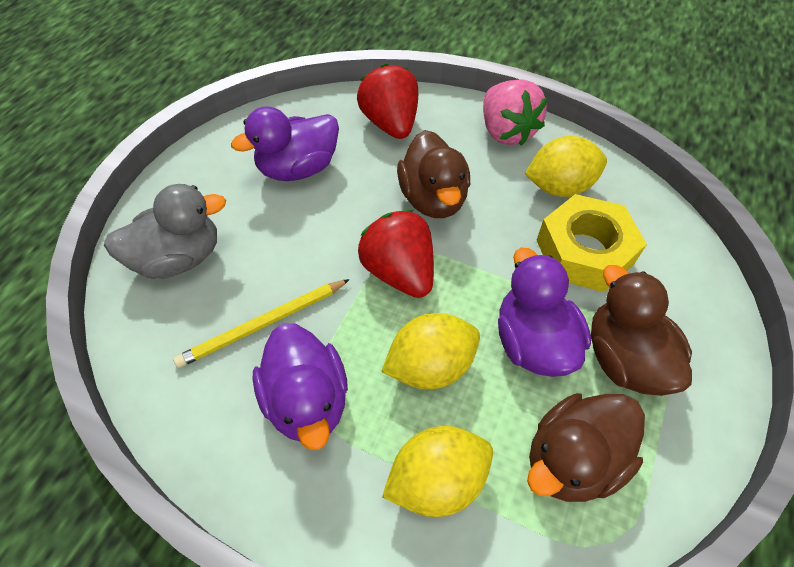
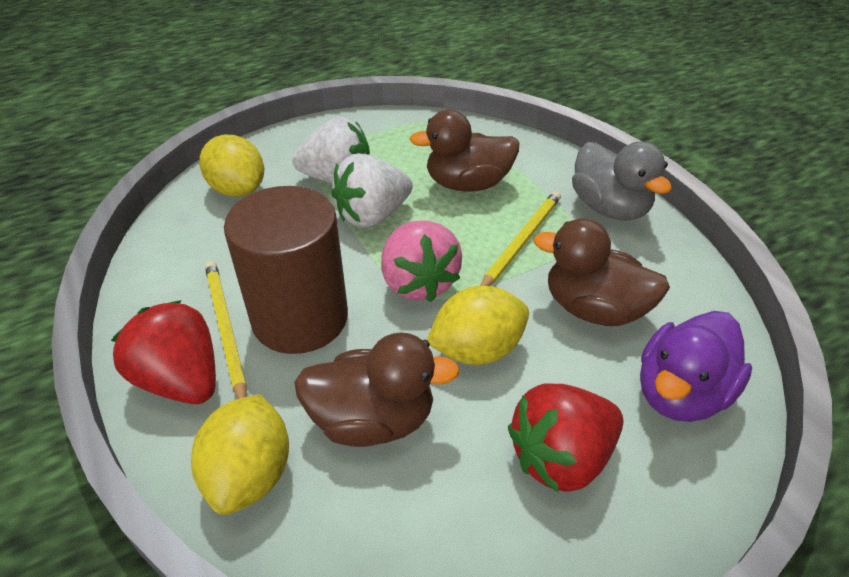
brown cylinder: none = 0 -> [224,186,348,354] = 1
purple duck: [231,106,339,181] [253,323,348,450] [498,248,591,377] = 3 -> [640,311,752,422] = 1
white strawberry: none = 0 -> [292,117,370,184] [331,154,413,228] = 2
yellow nut: [537,194,647,292] = 1 -> none = 0
yellow pencil: [173,279,350,368] = 1 -> [205,261,247,399] [480,191,561,286] = 2

